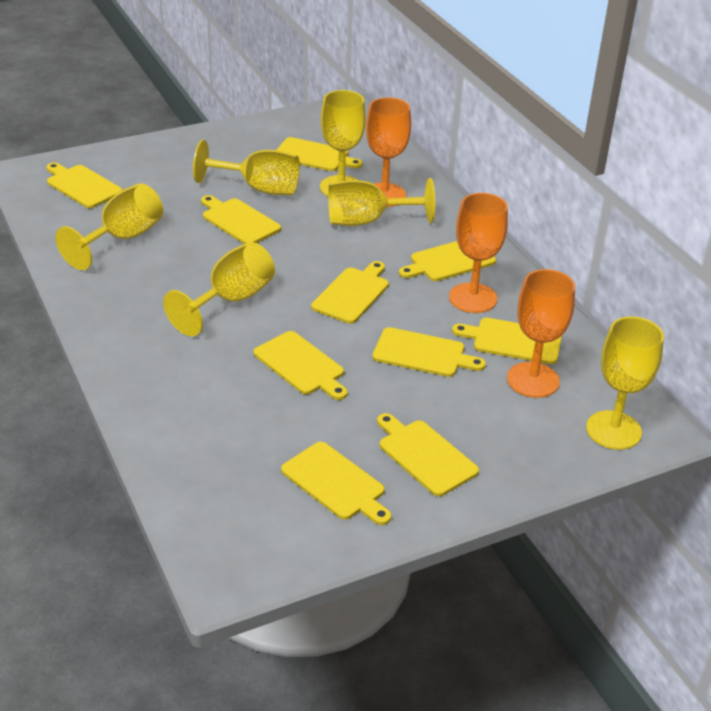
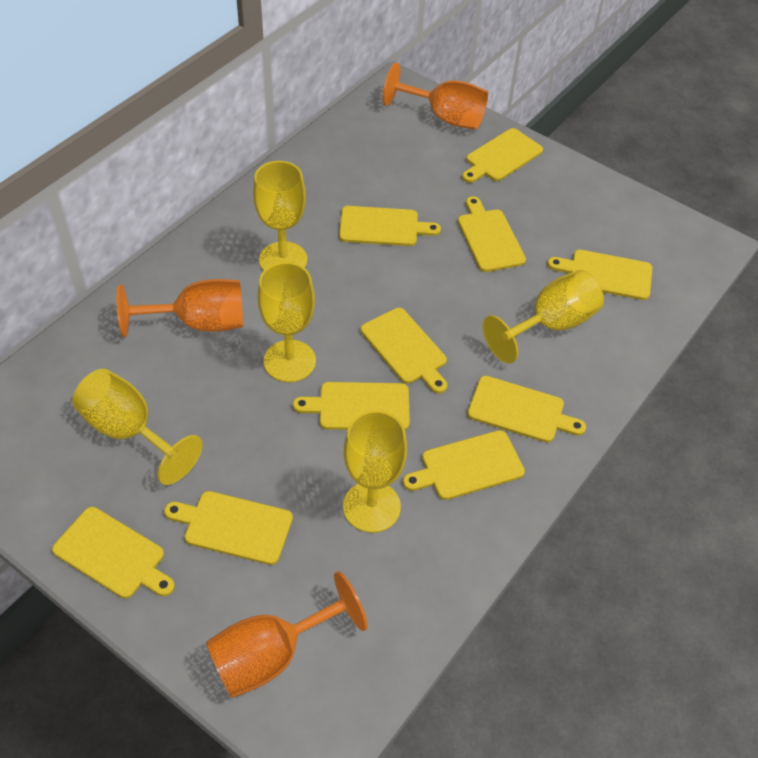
yellow goblet: [55,183,163,270] [163,242,275,336] [193,140,300,195] [320,90,366,196] [328,178,435,226] [586,317,664,450] = 6 -> [72,369,203,485] [253,161,308,271] [258,262,316,382] [343,410,407,533] [483,270,604,364] = 5

